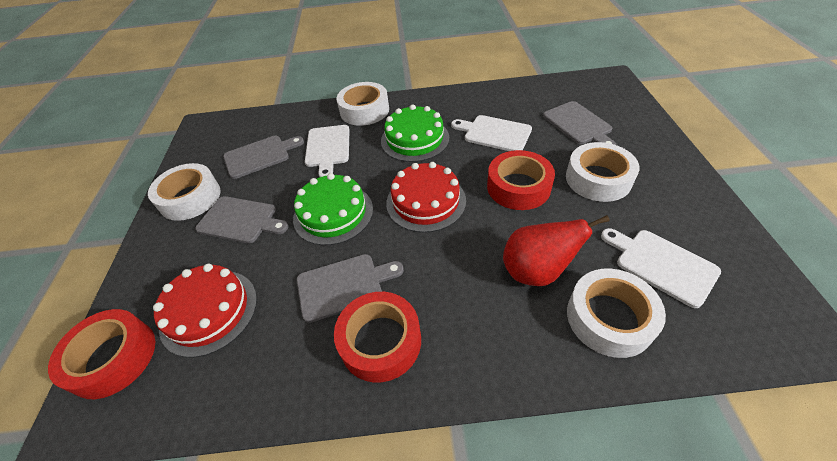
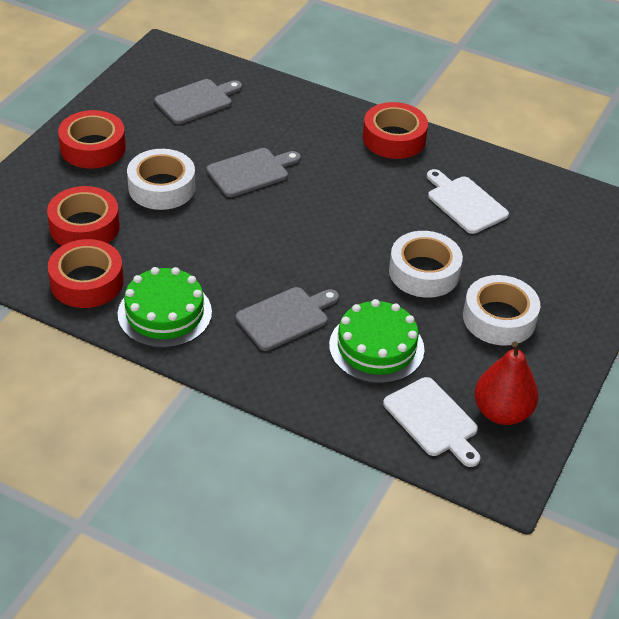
grey cutting board: [195,196,288,244] [223,136,304,179] [297,254,404,323] [543,101,616,145] = 4 -> [154,79,242,124] [206,148,301,197] [236,287,339,351] = 3
red cake: [153,264,257,358] [386,162,466,233] = 2 -> none = 0
red tape: [48,309,155,399] [334,292,421,382] [487,150,555,210] = 3 -> [47,186,120,246] [48,239,124,308] [58,110,126,169] [363,102,428,159] = 4
white cutting board: [305,125,350,177] [451,115,532,151] [601,228,721,308] = 3 -> [383,377,480,467] [427,169,509,234] = 2
white tape: [148,163,221,221] [336,82,389,126] [566,142,640,202] [567,269,666,358] = 4 -> [127,149,196,210] [389,231,463,298] [463,275,540,346] = 3

